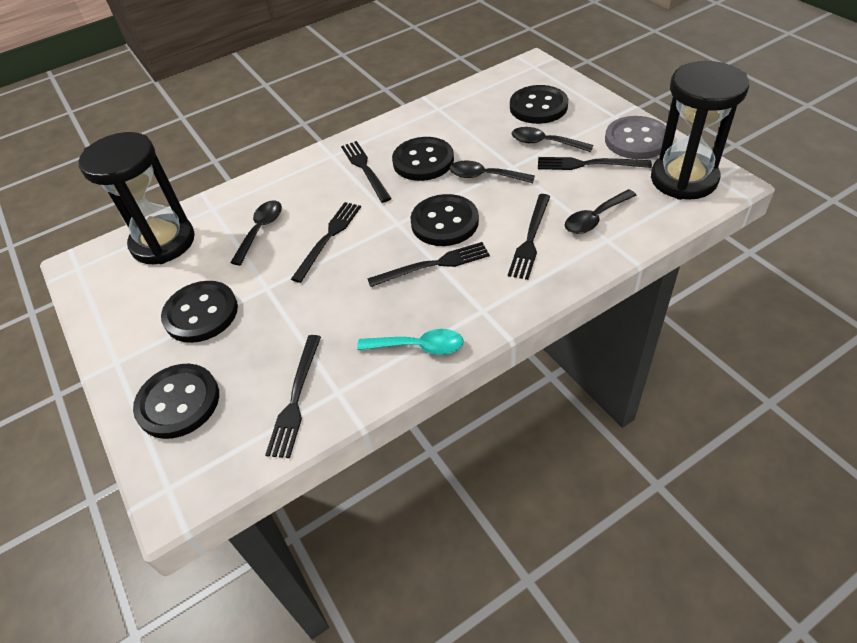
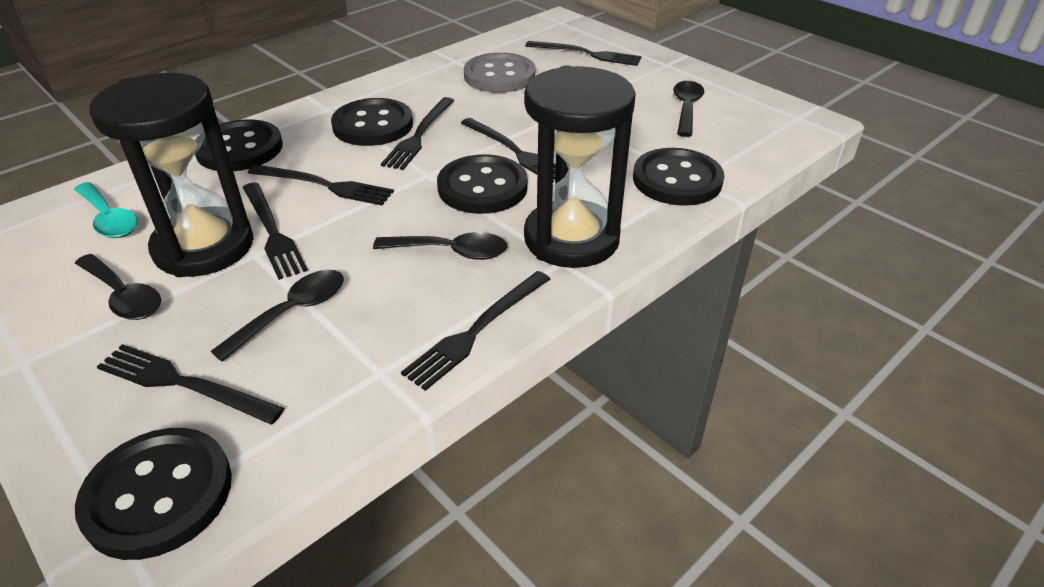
black fork: [265,335,321,458] [291,202,361,283] [341,141,392,203] [367,242,490,287] [508,194,551,280] [538,157,652,170] = 6 -> [97,344,284,425] [243,182,308,280] [248,165,394,205] [381,97,455,170] [401,271,550,391] [461,118,556,182] [525,41,642,66] = 7

